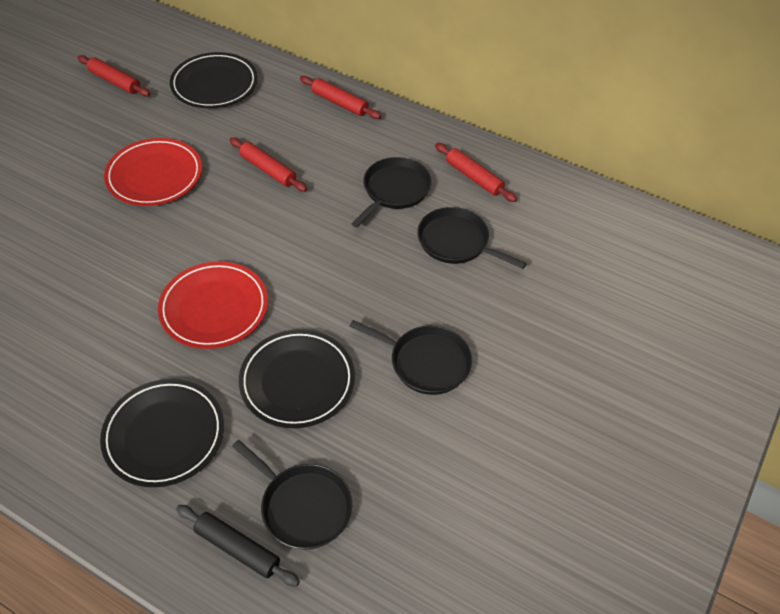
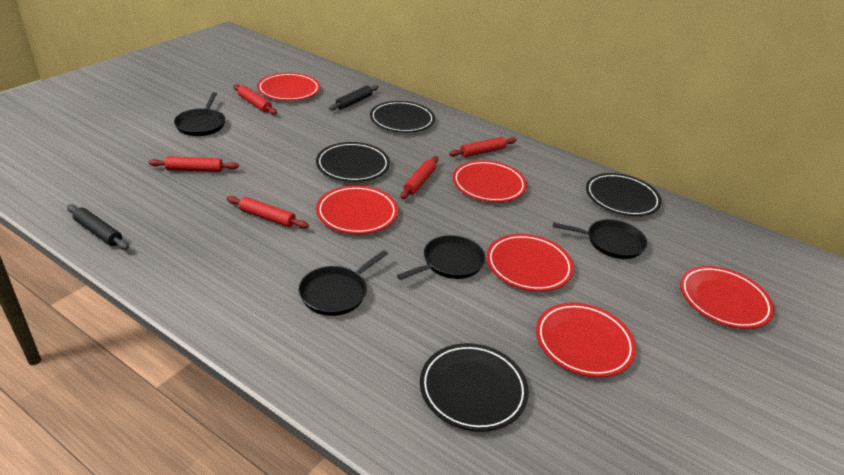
black plate: [100,379,224,487] [170,52,258,108] [239,329,355,428] = 3 -> [316,142,390,182] [370,101,435,133] [420,343,529,432] [586,173,662,216] = 4
black rolling pin: [176,505,300,587] = 1 -> [67,204,129,250] [329,85,378,111] = 2
red plate: [104,138,202,206] [158,261,268,349] = 2 -> [257,73,320,101] [316,185,398,234] [453,160,527,202] [487,234,574,291] [536,303,636,377] [680,266,774,329] = 6
red rolling pin: [78,55,150,97] [230,137,307,192] [300,76,381,119] [435,143,517,202] = 4 -> [148,156,239,172] [227,196,309,229] [233,84,277,115] [401,156,438,199] [449,137,516,157] = 5

